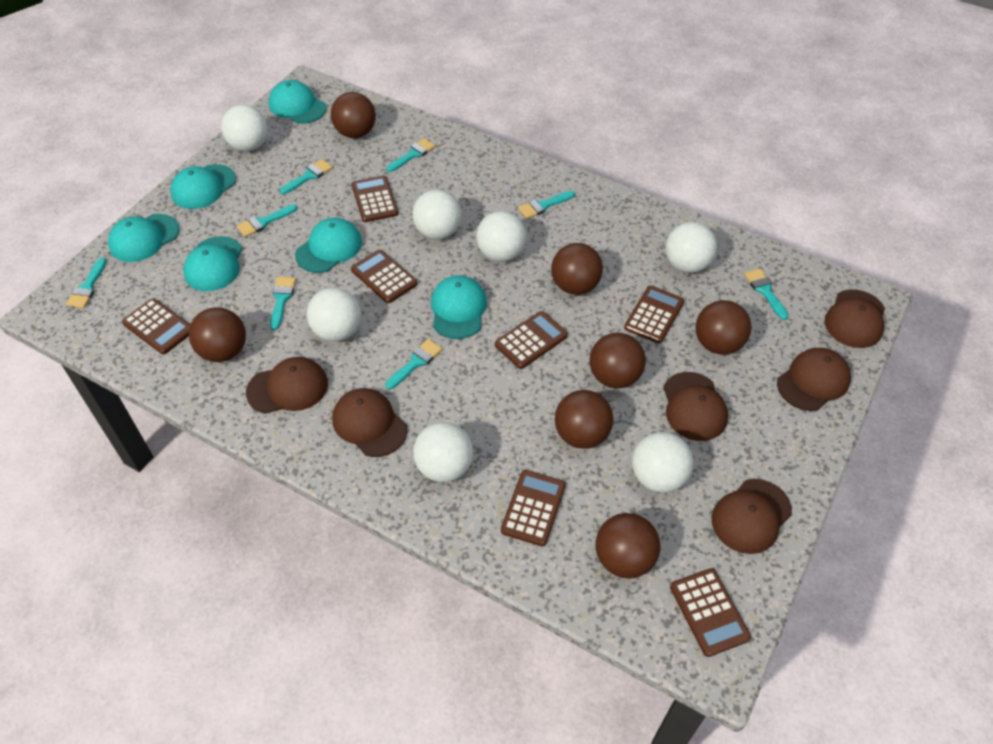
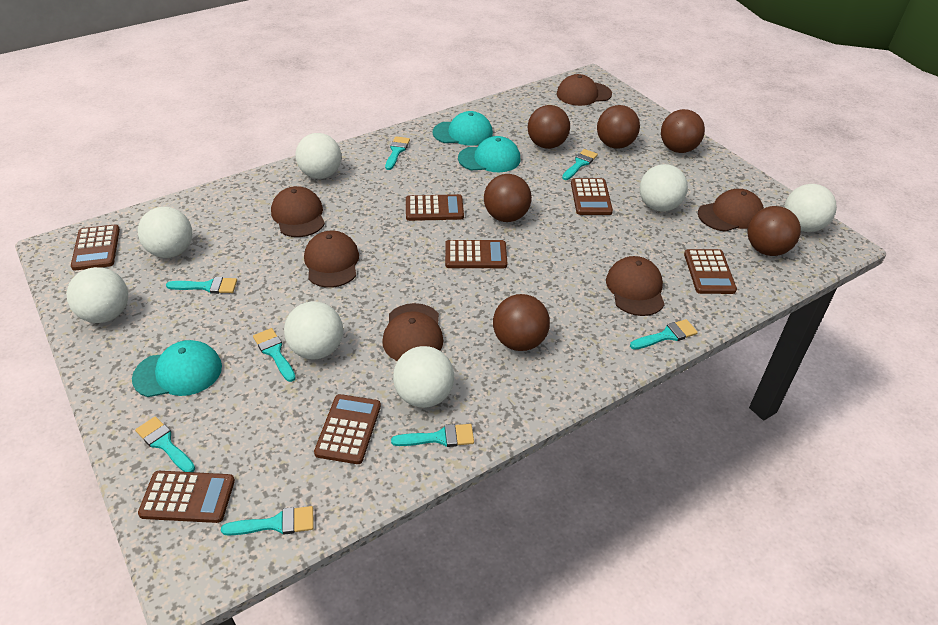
brown ball: [189,307,246,362] [331,92,376,138] [551,243,603,295] [555,390,614,449] [590,333,646,388] [596,513,661,579] [695,300,751,355] = 7 -> [484,174,532,222] [493,294,550,351] [528,105,570,149] [597,105,640,149] [661,109,705,153] [747,206,801,256] = 6
turquoise cap: [108,214,179,262] [171,164,236,209] [183,236,242,291] [269,80,327,124] [295,218,362,273] [431,275,487,339] = 6 -> [132,340,222,397] [432,111,493,146] [458,136,520,172] = 3

